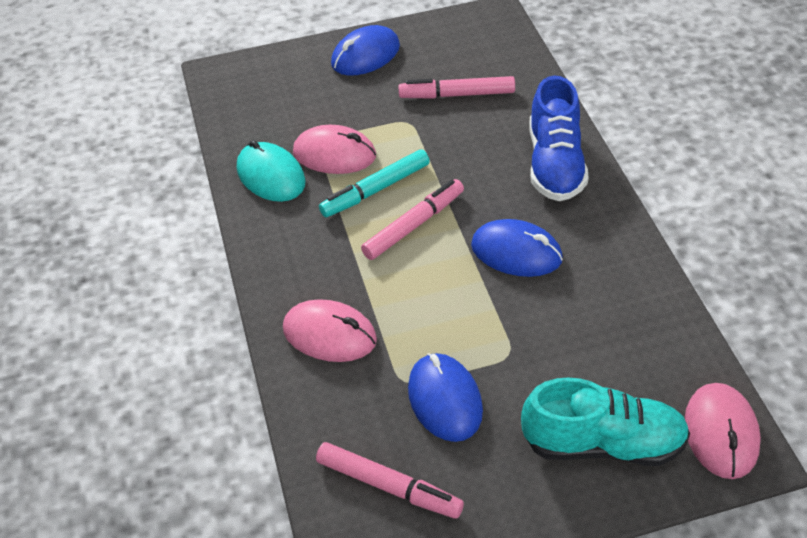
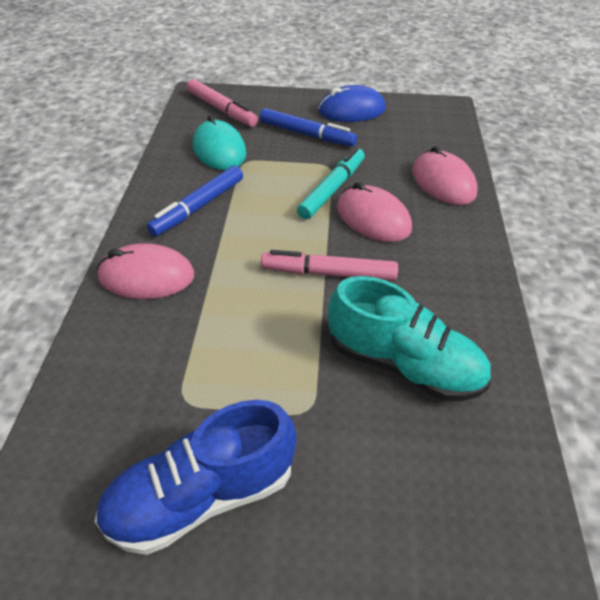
blue marker: none = 0 -> [147,166,243,236] [260,108,357,147] = 2
blue mouse: [331,25,400,76] [408,353,483,442] [471,219,563,277] = 3 -> [318,85,386,122] = 1
pink marker: [316,442,464,519] [361,179,464,260] [398,76,515,99] = 3 -> [187,79,258,127] [261,250,398,281] = 2

